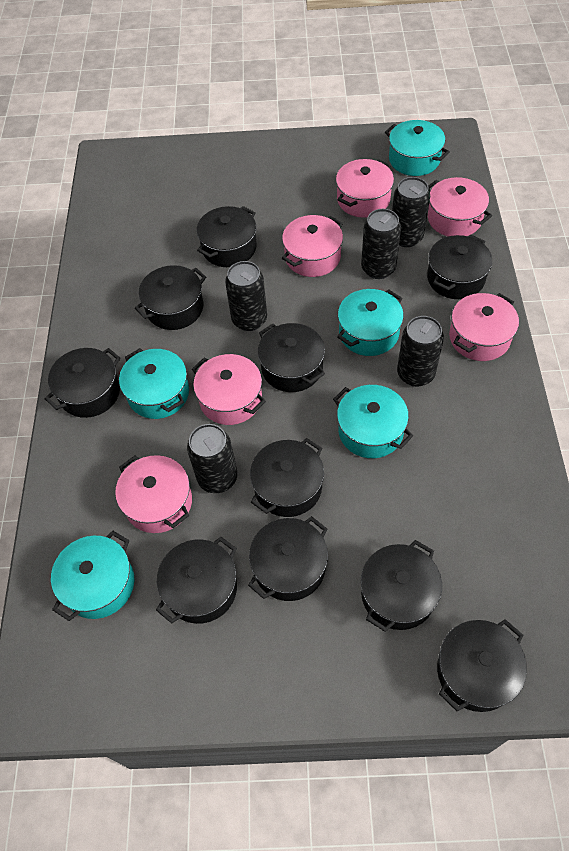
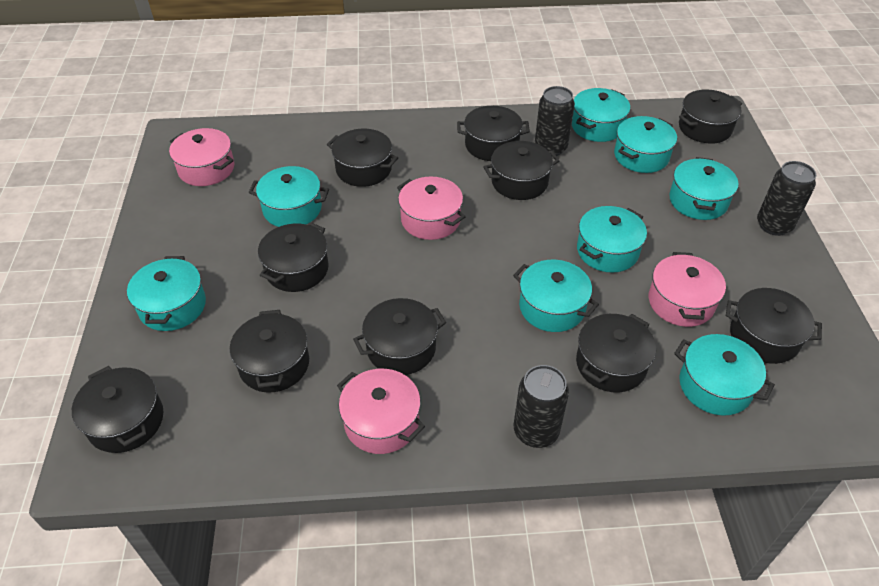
black can: [187,424,237,493] [225,261,267,331] [361,209,401,279] [392,177,430,247] [397,316,444,387] = 5 -> [514,365,569,448] [535,86,575,156] [757,161,816,236] = 3
pink pot: [115,455,192,533] [192,354,266,425] [282,215,343,277] [336,159,394,218] [428,177,492,237] [449,293,519,361] = 6 -> [169,128,234,186] [337,369,425,454] [397,176,466,240] [649,252,726,327] = 4
turquoise pot: [51,531,134,621] [119,348,189,419] [333,385,413,458] [337,289,404,356] [385,120,450,176] = 5 -> [127,256,206,331] [249,166,329,227] [513,260,599,332] [572,88,630,142] [577,206,647,273] [614,116,677,173] [669,157,738,220] [674,334,775,416] = 8

